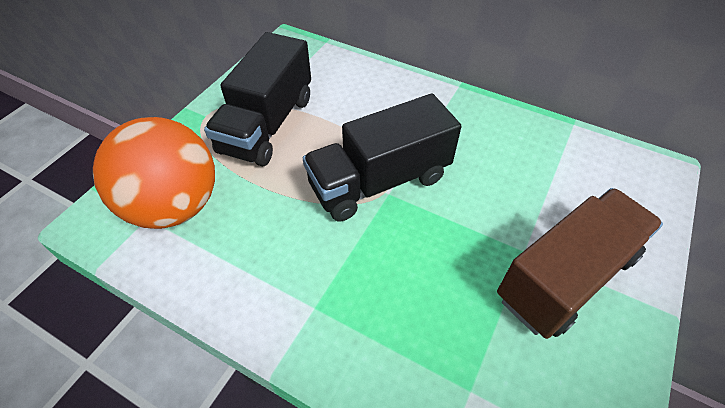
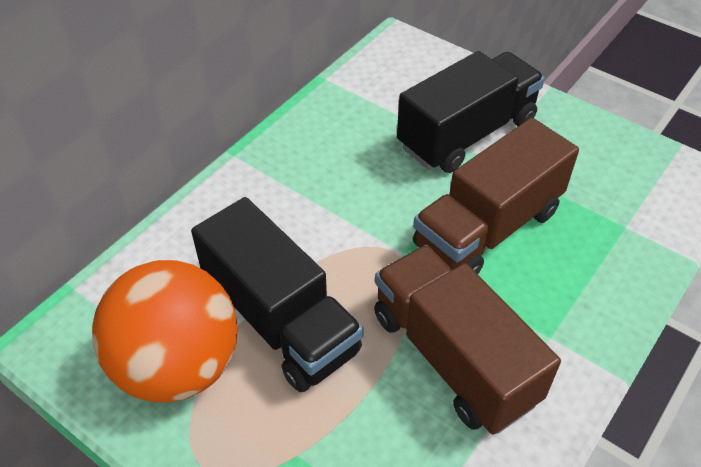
brown truck: [497,188,663,339] = 1 -> [374,245,561,435] [413,118,579,274] = 2

